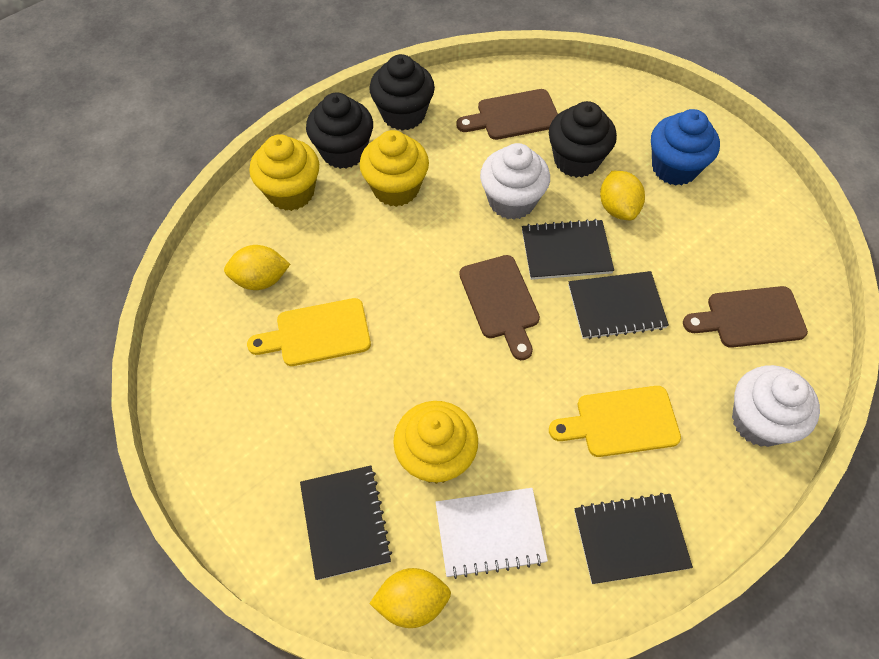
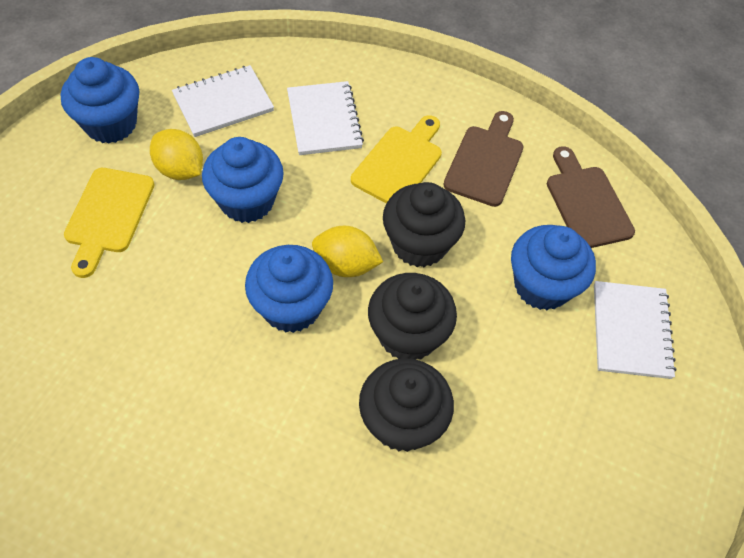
black notebook: [300,466,392,580] [522,219,614,280] [568,271,669,340] [574,493,693,584] = 4 -> none = 0
blue cupcake: [651,109,720,185] = 1 -> [61,57,139,144] [202,137,284,223] [245,245,333,333] [511,225,596,310] = 4
brown cutting board: [456,89,558,140] [459,255,540,360] [683,286,808,348] = 3 -> [443,111,524,207] [547,146,635,248] = 2
white cupcake: [480,143,550,220] [732,365,820,447] = 2 -> none = 0
white notebook: [436,488,548,579] = 1 -> [172,65,274,137] [287,81,364,155] [594,281,676,379] = 3
yellow cupcake: [249,134,319,211] [360,130,429,207] [393,401,478,484] = 3 -> none = 0
yellow lemon: [224,245,290,290] [369,568,451,628] [600,171,645,220] = 3 -> [150,129,203,180] [312,226,383,277] = 2

